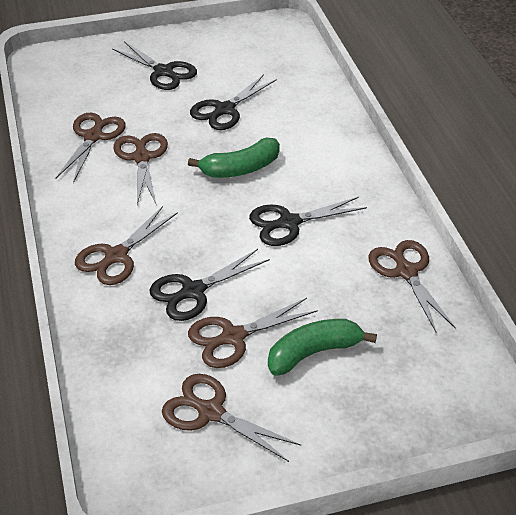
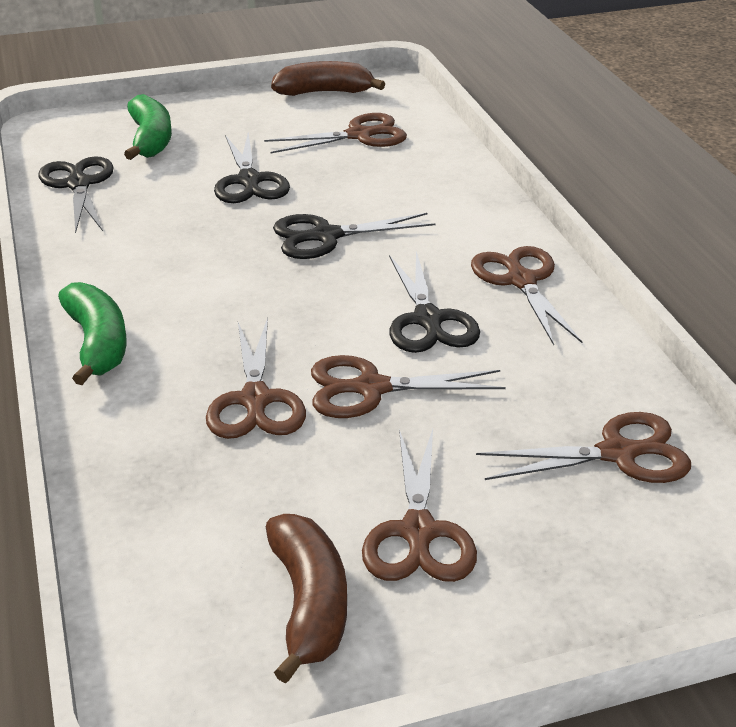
brown banana: none = 0 -> [266,514,347,683] [271,61,385,96] = 2

